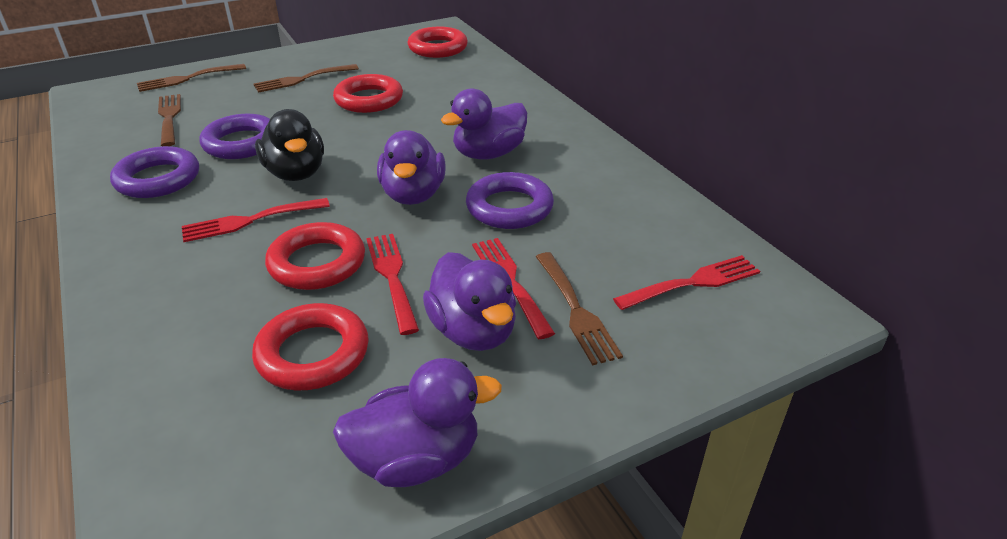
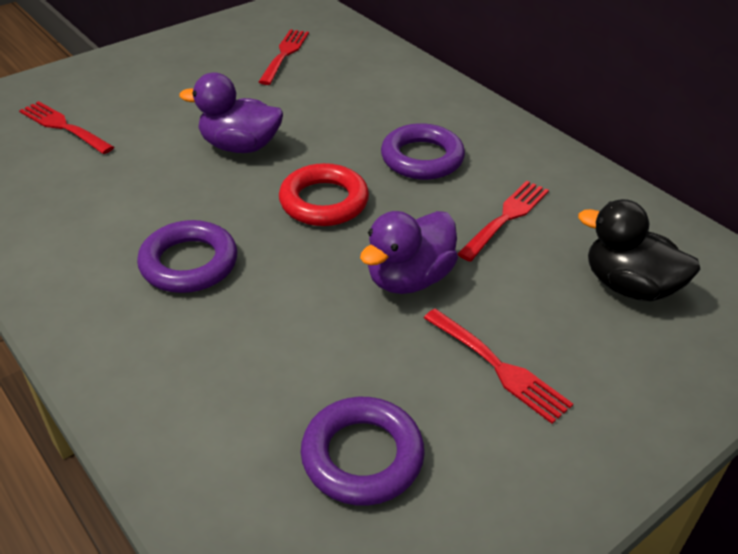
brown fork: [137,64,246,92] [158,94,181,146] [254,64,359,93] [536,252,623,365] = 4 -> none = 0
purple duck: [333,358,502,487] [377,130,446,205] [423,252,516,351] [441,88,527,160] = 4 -> [179,73,283,153] [360,211,458,294] = 2
red ring: [252,303,369,390] [265,222,365,290] [333,74,403,113] [407,27,468,58] = 4 -> [279,163,369,226] = 1

